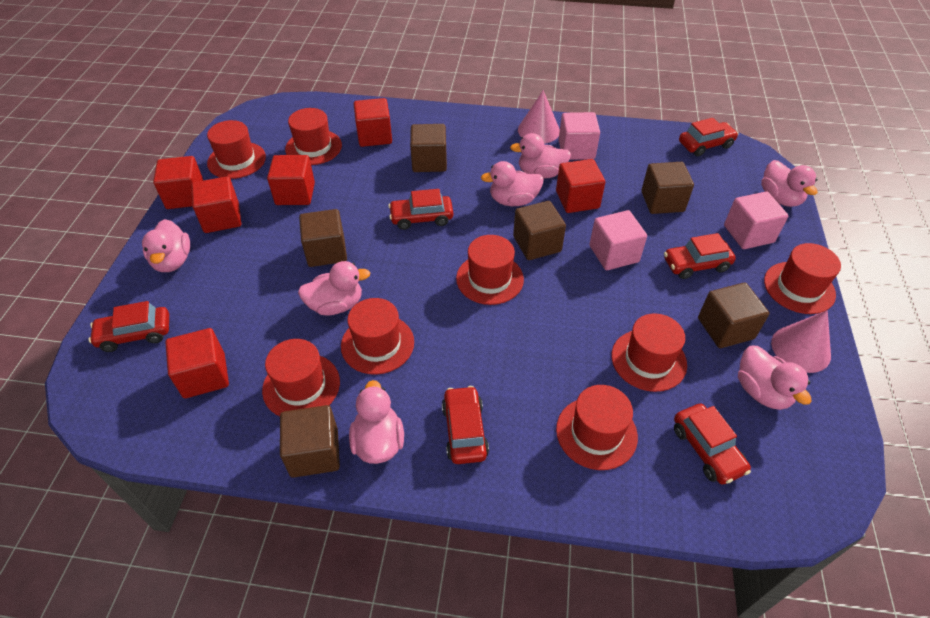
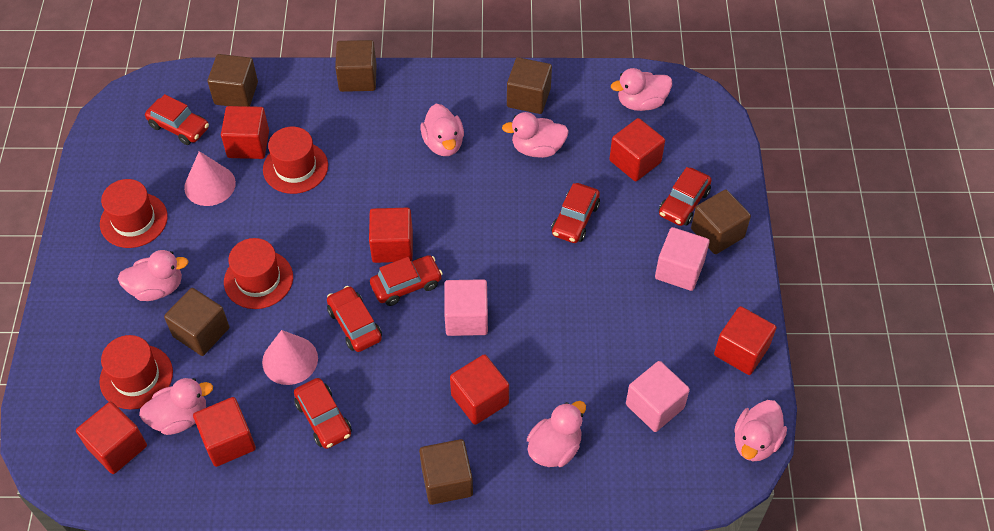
red cube: [153,156,204,209] [165,328,229,398] [191,176,241,233] [267,155,315,205] [354,98,392,147] [556,159,605,213] = 6 -> [76,402,147,474] [193,397,256,467] [221,106,269,159] [369,208,413,263] [450,354,509,425] [609,118,665,181] [714,306,776,375] = 7
red hat: [207,120,266,179] [262,339,340,416] [285,108,342,165] [341,298,414,374] [456,235,524,305] [556,385,638,470] [611,313,687,392] [764,243,841,314] = 8 -> [99,335,173,409] [100,179,168,248] [224,238,293,309] [263,127,328,194] = 4

